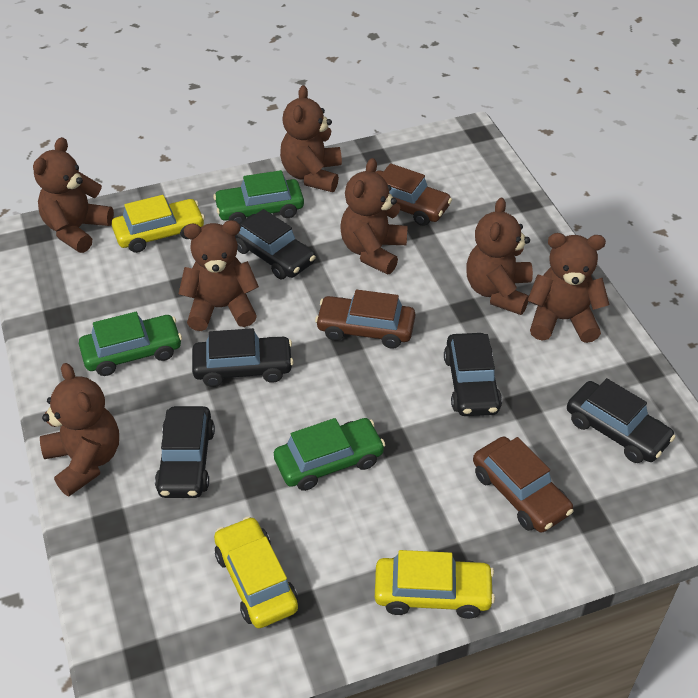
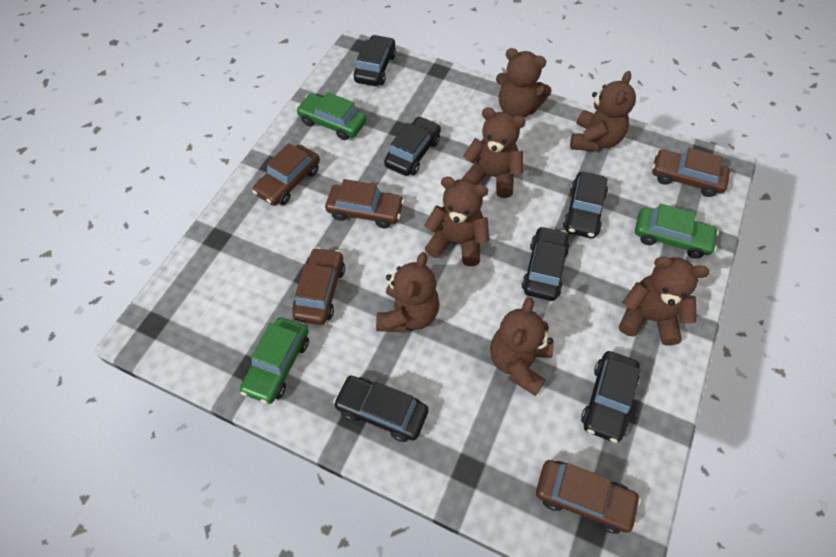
black car: [155,406,215,498] [192,328,294,387] [235,209,316,279] [444,333,502,416] [567,378,676,463] = 5 -> [333,375,428,442] [354,35,396,86] [384,116,441,176] [521,226,570,301] [563,172,608,238] [581,351,640,443] = 6
brown car: [315,290,415,349] [375,163,452,226] [473,436,574,533] = 3 -> [252,143,320,206] [292,247,345,325] [325,179,404,228] [536,460,641,534] [652,148,730,197] = 5
yellow car: [112,195,205,253] [214,516,298,628] [375,550,495,619] = 3 -> none = 0

